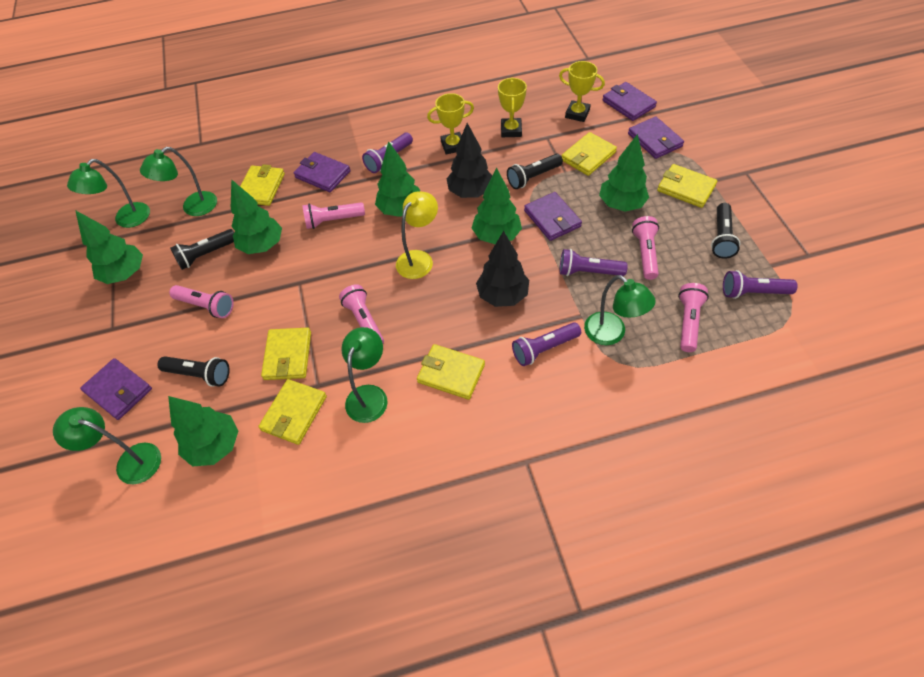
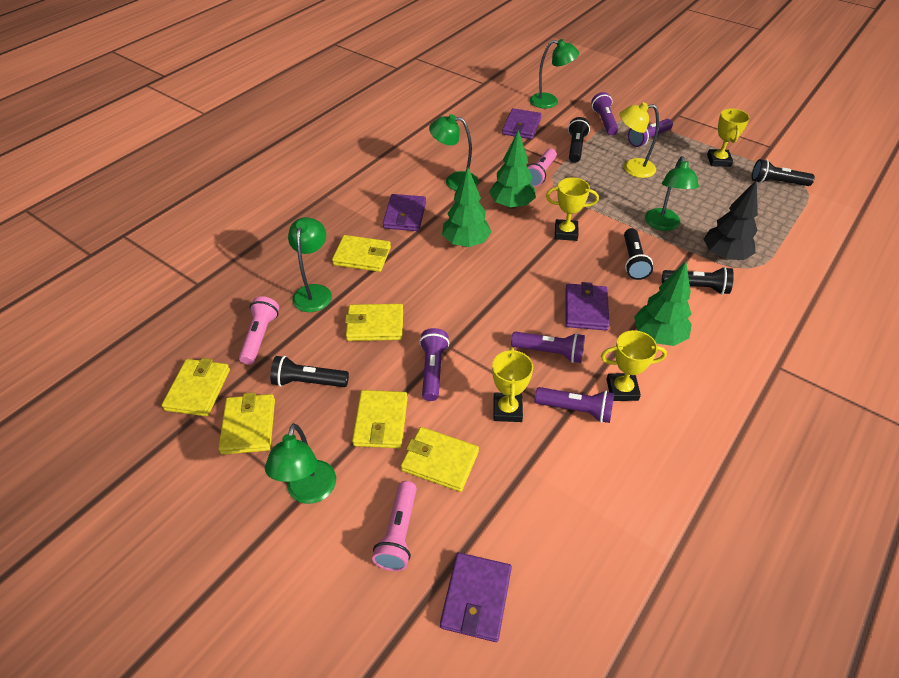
black flashlight: [157,356,230,387] [170,229,234,270] [507,154,563,189] [711,203,740,259] = 4 -> [270,356,349,387] [568,117,590,163] [624,228,653,280] [662,267,734,295] [752,159,815,186] = 5
black tree: [446,123,492,198] [476,231,529,307] = 2 -> [704,180,758,260] = 1
green tree: [75,210,143,284] [168,396,238,467] [231,179,282,254] [375,141,420,217] [472,168,522,244] [599,134,649,212] = 6 -> [442,168,492,247] [489,130,536,209] [634,261,692,346] = 3
pink flashlight: [169,285,234,318] [302,202,365,229] [339,284,384,343] [632,216,659,280] [678,283,709,352] = 5 -> [239,296,279,365] [372,481,417,571] [527,148,557,187] = 3
purple flashlight: [362,132,413,173] [512,322,581,366] [560,249,628,276] [723,270,798,299] = 4 -> [419,328,449,401] [511,332,585,363] [534,387,614,423] [591,92,618,135] [628,119,673,147] = 5
purple wallet: [80,358,152,420] [294,152,350,192] [524,192,582,241] [602,82,657,121] [628,116,684,159] = 5 -> [383,194,426,231] [440,553,512,642] [502,108,542,139] [565,282,610,331] = 4
yellow trophy: [427,93,474,155] [498,77,527,137] [559,61,605,122] = 3 -> [492,347,533,422] [546,177,599,241] [601,330,667,401] [707,108,750,167] = 4

